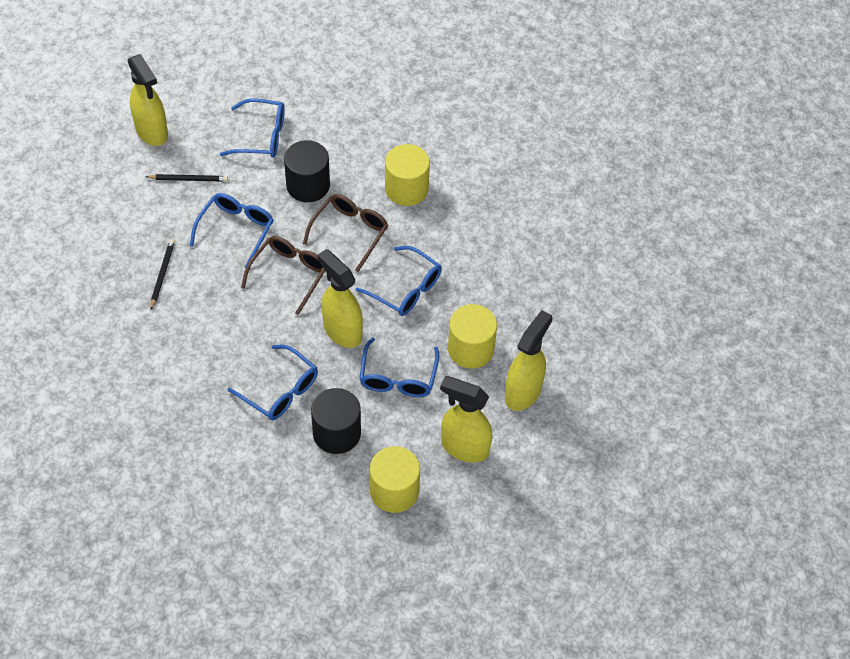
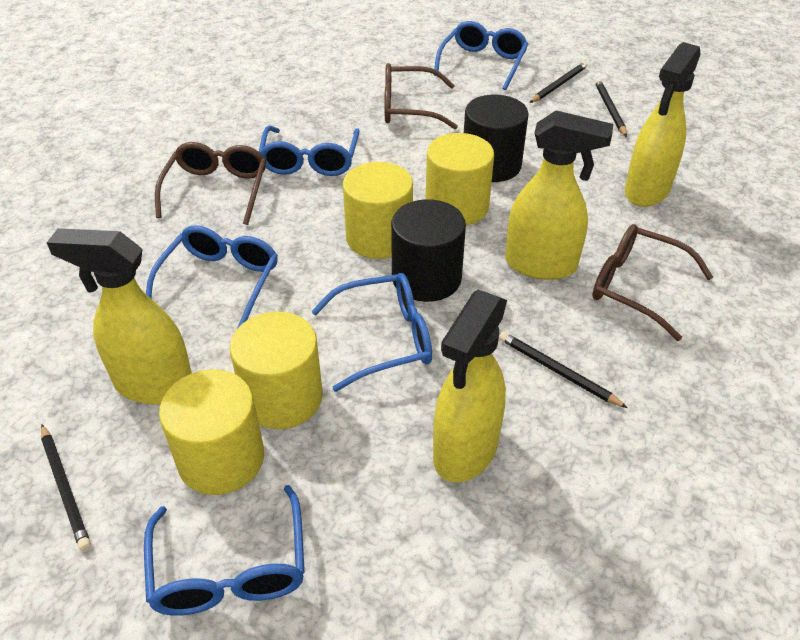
black pencil: [146,174,228,182] [150,239,175,310] = 2 -> [41,424,91,551] [499,332,628,408] [529,62,588,103] [595,79,627,137] = 4
brown glasses: [241,236,325,315] [303,194,388,272] = 2 -> [155,142,266,225] [385,63,458,129] [592,224,713,341] = 3
yellow cylinder: [370,446,420,513] [385,144,430,206] [448,304,497,369] = 3 -> [159,369,264,495] [230,312,323,429] [343,162,413,259] [426,133,494,225] = 4

